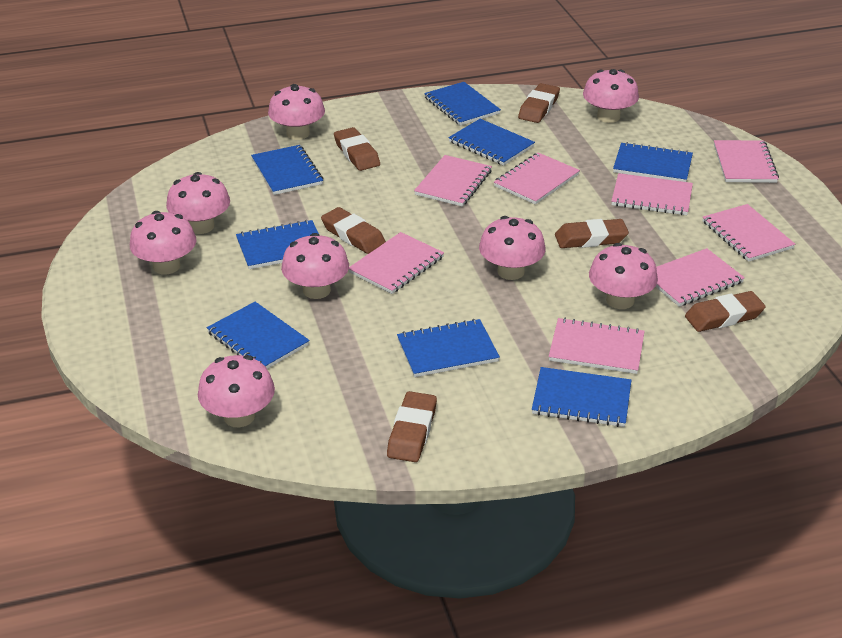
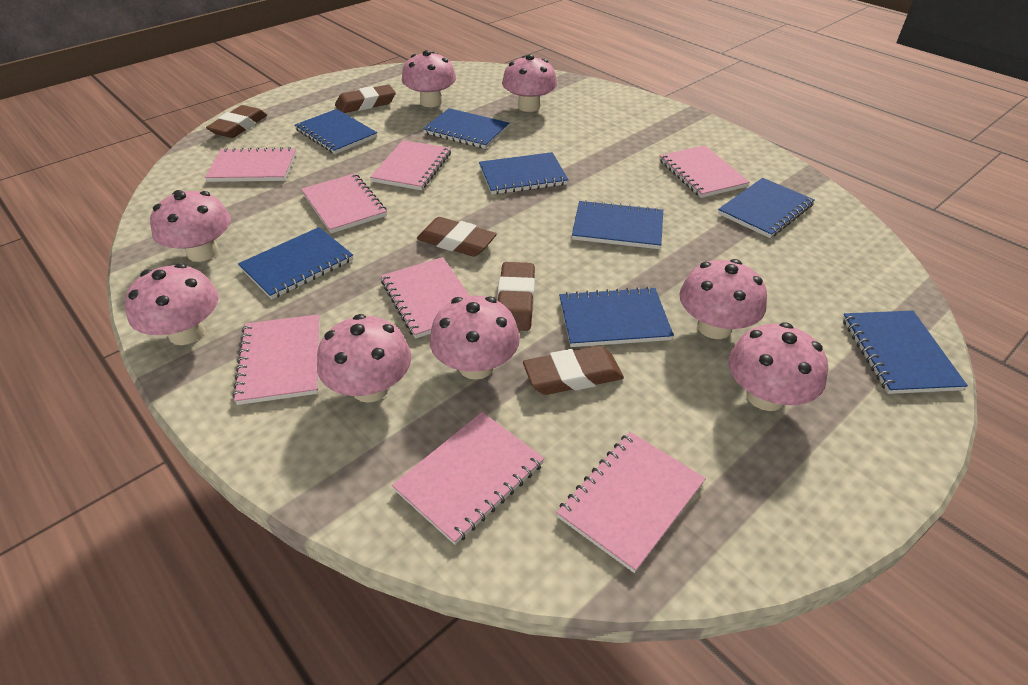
brown eraser: [321,207,386,254] [334,127,380,171] [387,391,437,462] [518,83,560,123] [555,219,629,248] [685,291,766,332] = 6 -> [206,105,267,138] [335,84,396,113] [417,217,497,257] [497,262,535,331] [523,346,624,395] = 5

